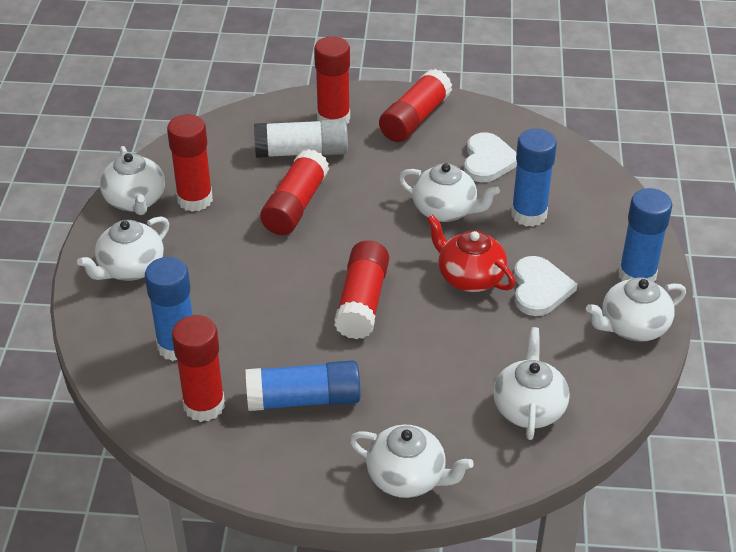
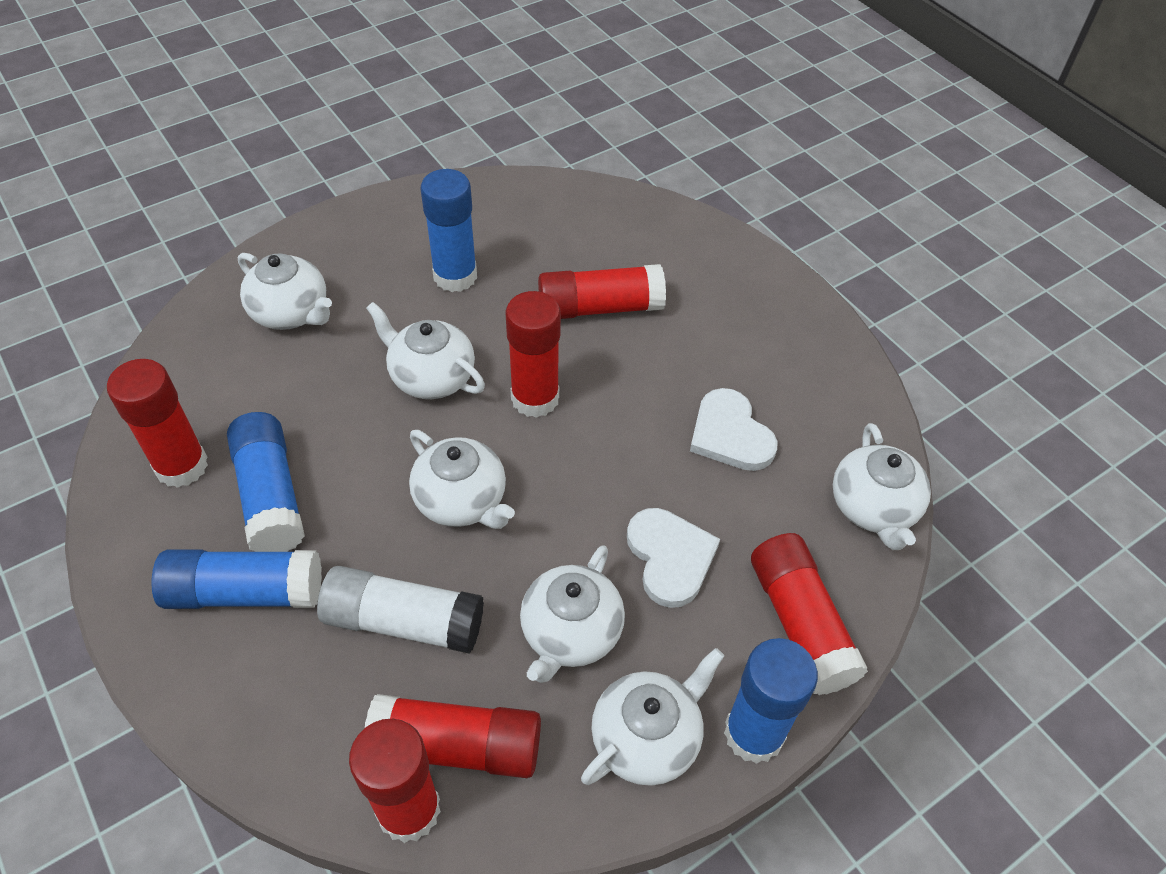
red teapot: [427,214,515,292] = 1 -> none = 0

